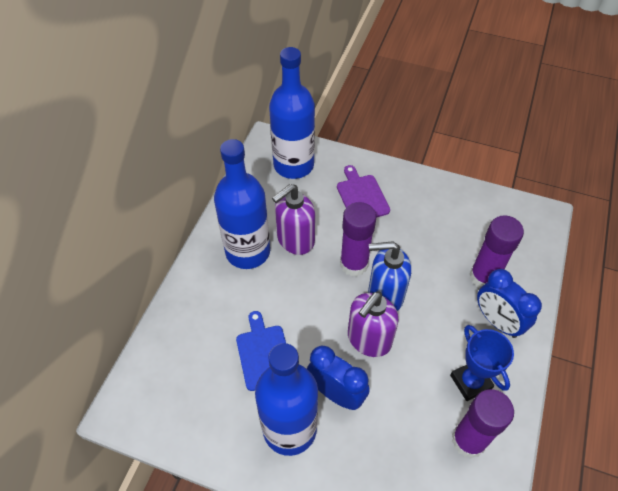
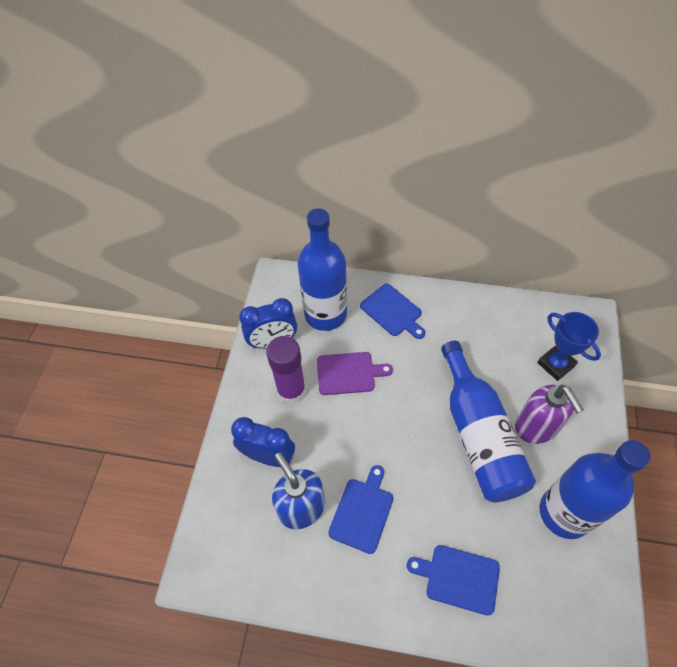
blue cutting board: [236,311,286,391] = 1 -> [328,465,393,554] [360,283,425,339] [407,545,500,616] = 3
purple glue stick: [340,202,376,276] [452,389,514,458] [470,215,524,288] = 3 -> [266,336,306,404] = 1
purple soap dispenser: [272,184,315,255] [348,291,399,357] = 2 -> [515,385,584,444] = 1

